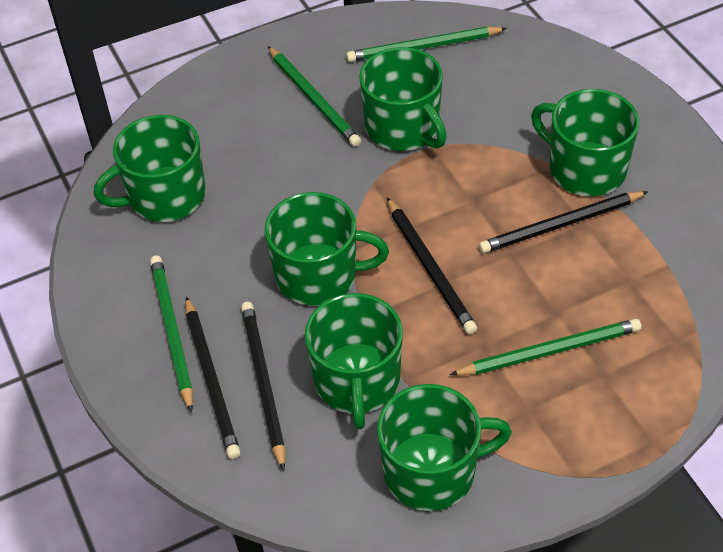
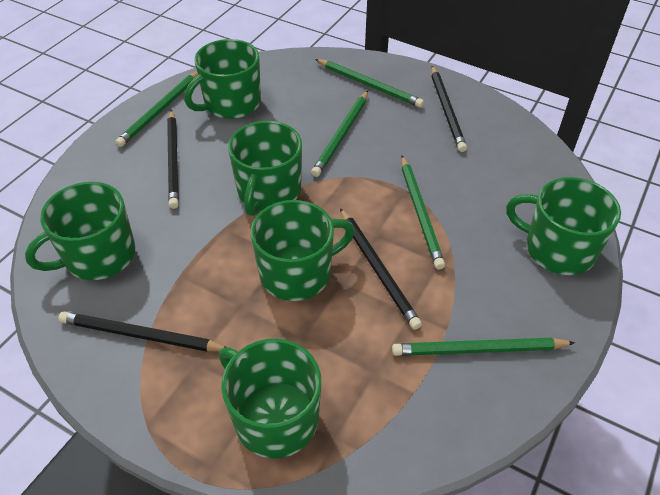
green pencil: [150,255,193,413] [268,46,361,147] [346,27,507,62] [450,319,641,376] = 4 -> [115,71,198,147] [311,91,368,177] [315,59,424,108] [392,338,575,356] [401,156,445,269] = 5

